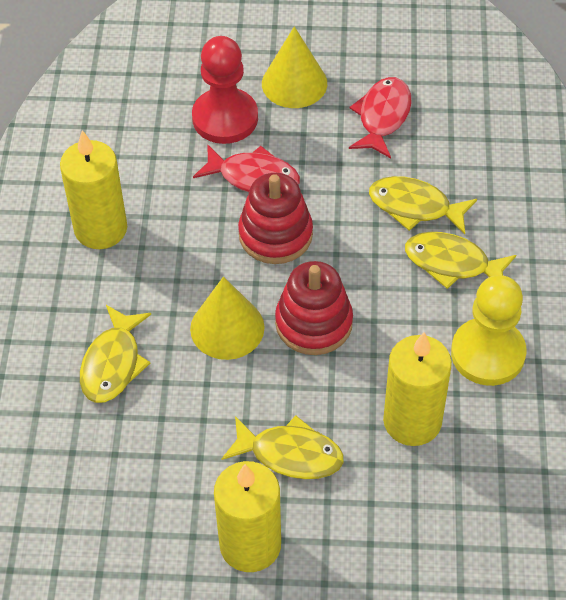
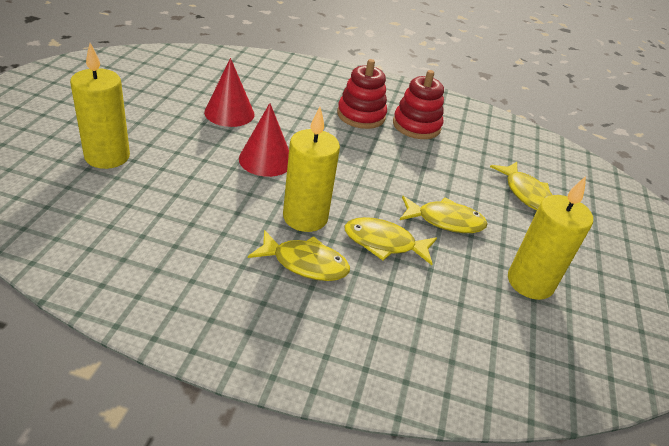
red cone: none = 0 -> [204,58,254,127] [239,103,289,177] = 2
red fish: [193,144,300,192] [349,77,412,158] = 2 -> none = 0
red pawn: [192,36,258,144] = 1 -> none = 0
yellow cone: [190,277,264,360] [262,26,327,108] = 2 -> none = 0
yellow pawn: [451,275,527,386] = 1 -> none = 0

